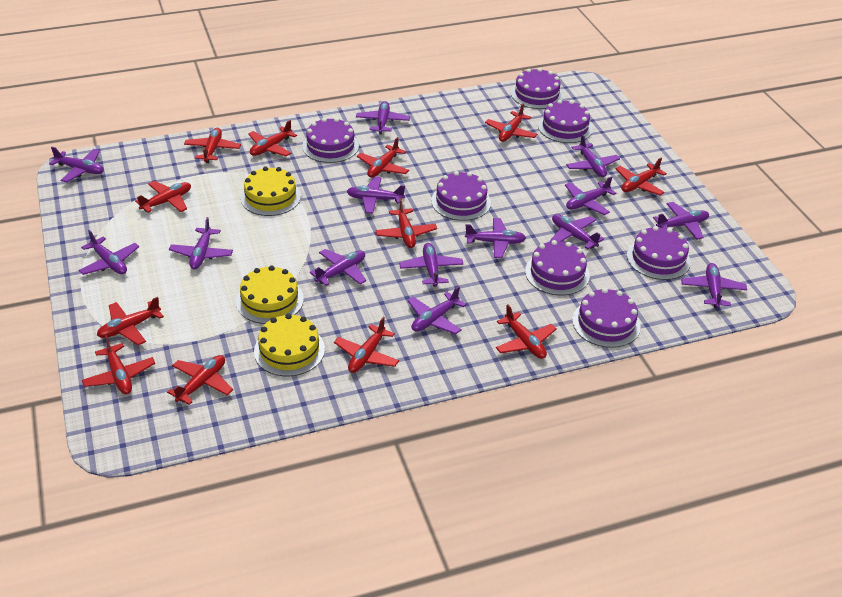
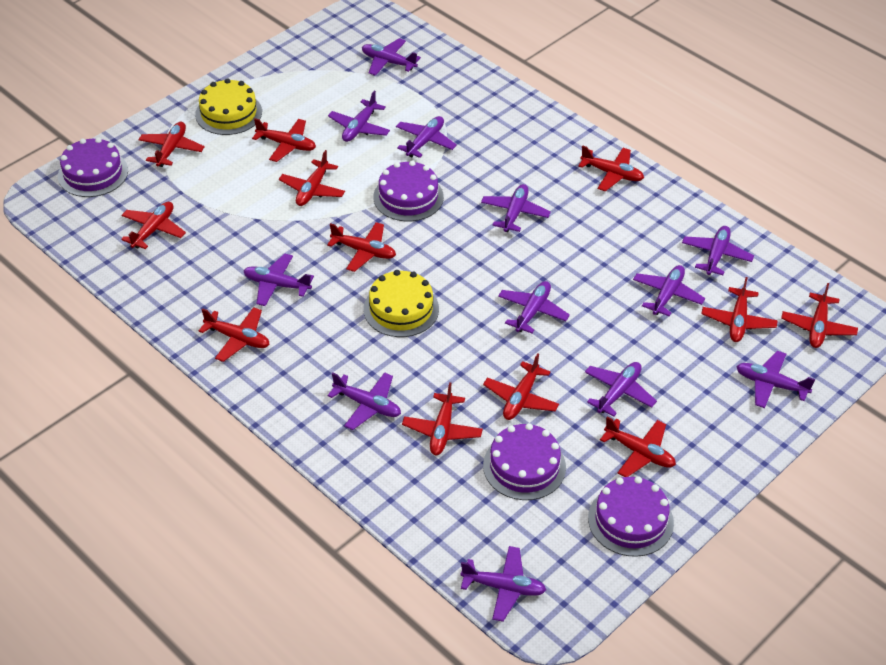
purple cake: [302,118,359,163] [431,171,491,221] [511,68,563,109] [525,240,590,295] [538,100,593,143] [572,288,641,348] [627,226,691,280] = 7 -> [58,138,128,197] [373,160,444,221] [483,423,566,500] [588,476,674,557] = 4
purple plane: [49,147,104,182] [78,230,139,275] [169,217,233,269] [310,249,366,286] [347,177,405,213] [356,101,410,134] [399,243,463,287] [407,286,466,334] [465,218,526,258] [550,214,604,249] [565,176,616,215] [566,134,620,177] [653,202,709,240] [681,263,747,308] = 14 -> [244,254,314,306] [327,372,401,430] [328,91,390,142] [362,38,421,76] [396,116,457,158] [460,546,546,622] [481,184,551,232] [498,281,570,333] [585,362,657,417] [633,265,705,317] [682,226,754,275] [736,351,815,408] = 12
yellow cake: [236,266,304,324] [240,167,301,216] [254,314,325,376] = 3 -> [195,78,262,135] [364,270,439,337] = 2

